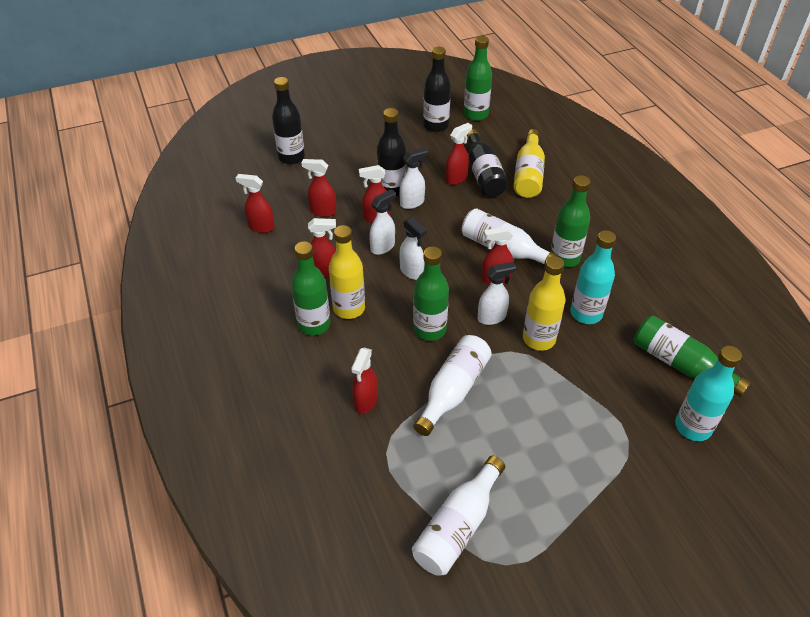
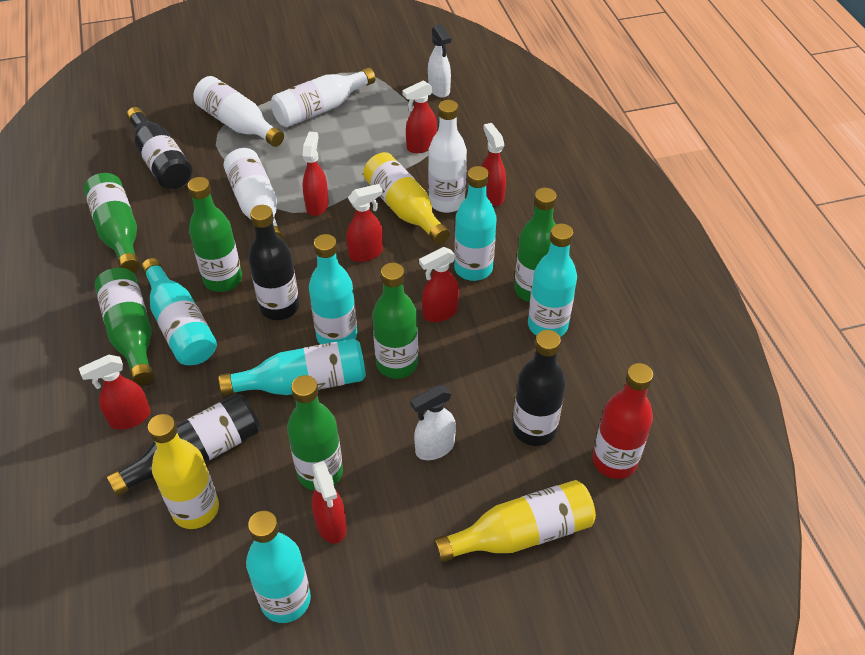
green bottle: [291,241,330,336] [413,247,449,341] [464,36,492,121] [551,175,590,267] [634,315,751,397] = 5 -> [84,173,140,273] [95,268,154,386] [188,177,242,292] [287,375,343,491] [372,263,418,379] [514,188,557,302] = 6
red bottle: none = 0 -> [592,363,653,479] = 1
turquoise bottle: [570,230,616,324] [675,346,742,441] = 2 -> [141,258,217,365] [219,339,366,396] [246,511,311,623] [309,234,357,345] [454,166,497,281] [528,223,577,337] = 6
white bottle: [412,456,505,576] [414,335,492,436] [462,208,559,265] = 3 -> [193,76,284,147] [224,148,283,239] [271,67,375,127] [428,100,467,213] = 4
white spray bottle: [369,189,396,255] [399,147,428,209] [399,217,427,280] [478,262,516,325] = 4 -> [410,385,456,460] [428,24,451,98] = 2

